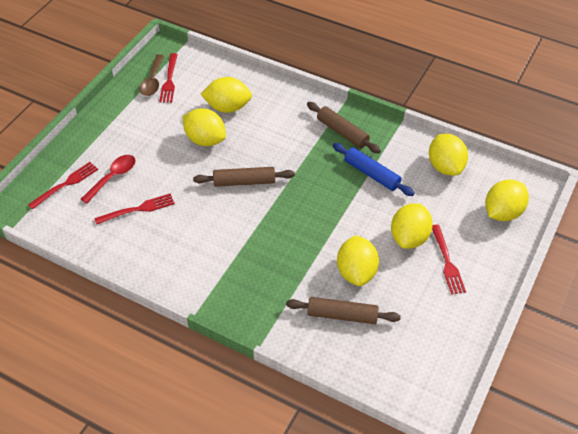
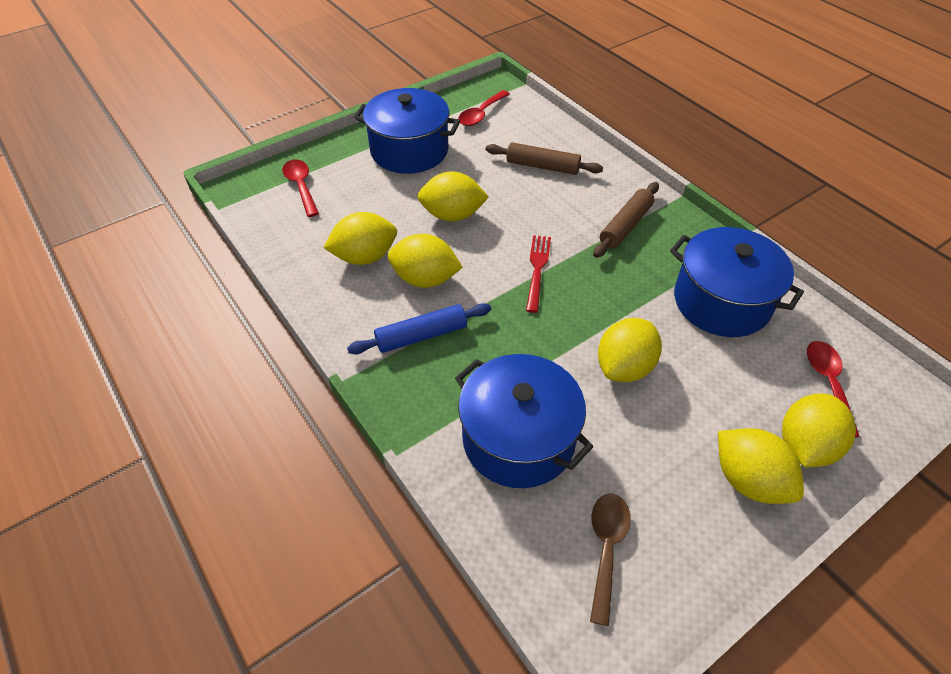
blue pot: none = 0 -> [354,88,460,174] [455,354,593,488] [670,227,804,337] = 3
brown rolling pin: [193,167,295,187] [286,297,401,324] [307,102,381,154] = 3 -> [486,142,603,175] [593,182,659,258] = 2
red fork: [28,162,98,210] [94,193,175,225] [159,53,178,103] [432,224,466,295] = 4 -> [526,235,551,313] = 1
red spoon: [81,155,136,203] = 1 -> [282,159,319,217] [458,90,510,126] [807,341,860,437] = 3

